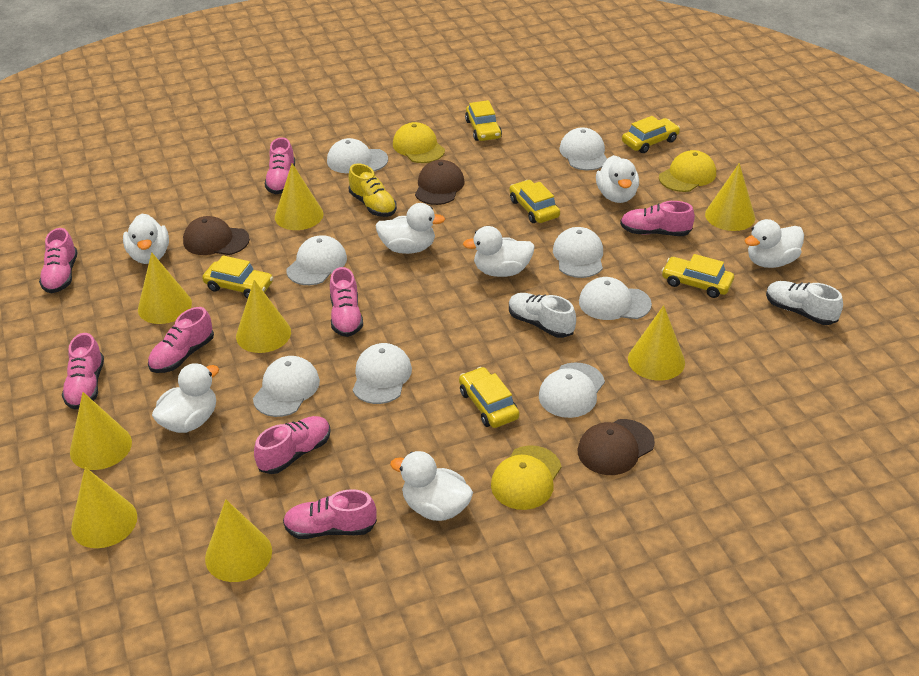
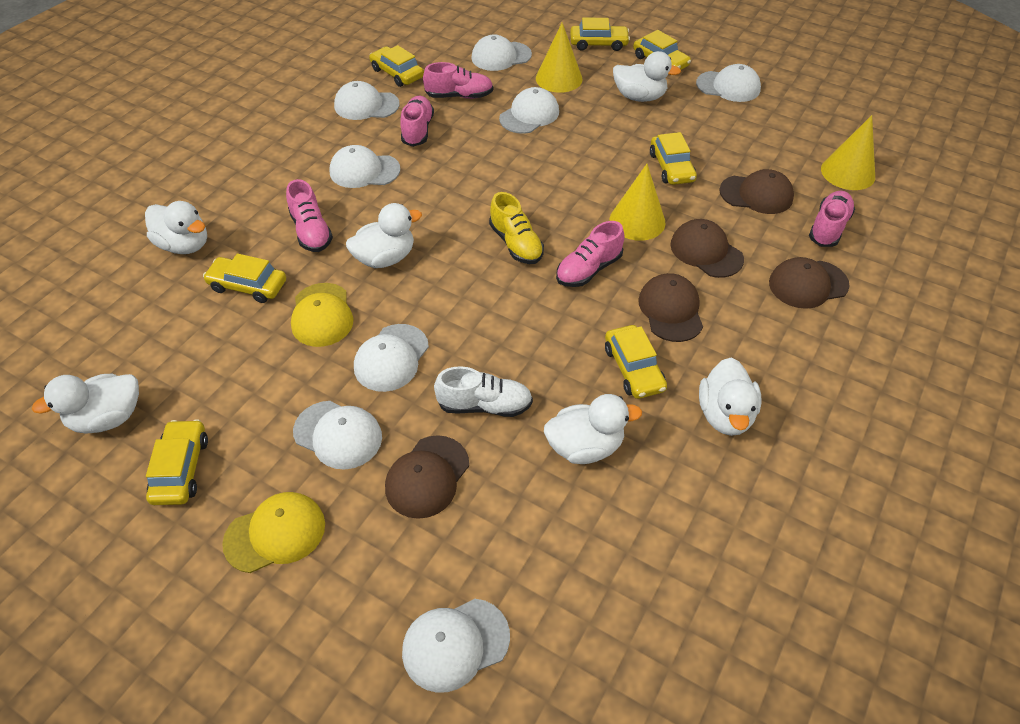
brown cap: [183,216,250,255] [415,160,465,205] [578,419,655,475] = 3 -> [385,435,469,519] [638,273,703,342] [670,219,744,278] [719,169,794,214] [769,257,850,309] = 5
pink shoe: [39,228,78,293] [62,333,104,410] [148,307,214,373] [254,416,331,474] [264,137,295,194] [283,489,377,539] [330,267,363,337] [620,201,695,236] = 8 -> [286,179,333,252] [400,96,434,147] [423,62,493,99] [556,221,625,287] [809,191,855,247] = 5
white duck: [123,214,169,264] [152,363,219,433] [375,203,445,254] [390,451,473,521] [463,226,535,277] [596,155,639,203] [745,219,804,268] = 7 -> [32,374,139,434] [145,201,207,254] [346,203,422,268] [544,394,642,464] [613,51,681,102] [699,358,762,436] = 6
white shoe: [509,293,576,338] [766,281,843,325] = 2 -> [434,366,533,417] = 1
yellow cap: [393,122,445,163] [491,445,561,510] [659,150,716,192] = 3 -> [222,492,325,573] [291,283,354,347] = 2
yellow car: [202,255,273,299] [459,367,520,428] [465,100,502,141] [509,180,560,223] [622,116,680,153] [662,254,734,298] = 6 -> [146,419,208,505] [203,253,286,303] [369,45,424,87] [570,17,630,51] [605,325,667,399] [633,30,691,70] [650,132,697,185] = 7
yellow cone: [70,392,132,470] [71,467,137,548] [138,252,192,324] [205,499,272,582] [236,280,291,353] [275,163,324,230] [628,305,685,381] [705,163,755,231] = 8 -> [536,22,582,93] [610,164,666,241] [821,115,875,190] = 3

